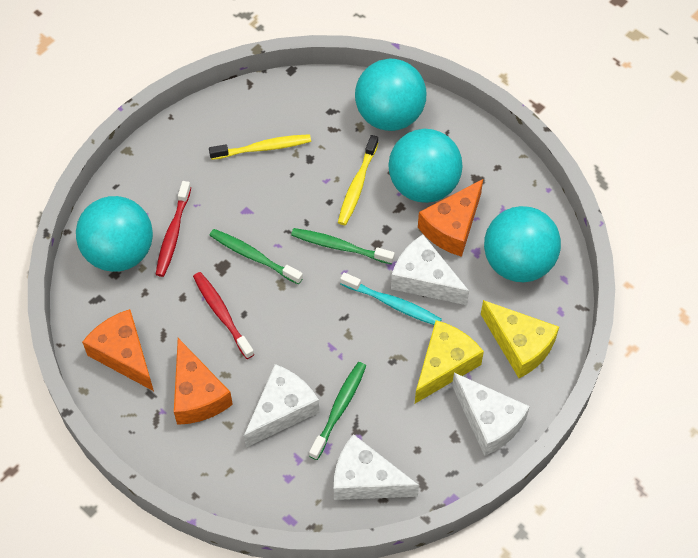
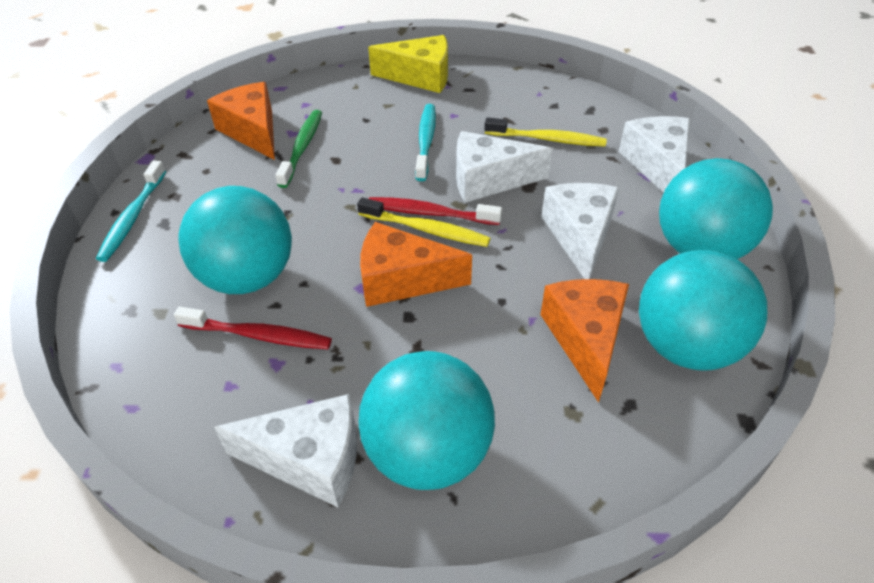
green toothbrush: [209,229,303,284] [291,228,395,264] [309,362,366,460] = 3 -> [275,110,322,188] = 1
turquoise toothbrush: [340,272,442,325] = 1 -> [96,160,166,262] [415,104,436,181] = 2
yellow cheese: [415,320,484,403] [481,300,559,378] = 2 -> [368,35,448,93] = 1

